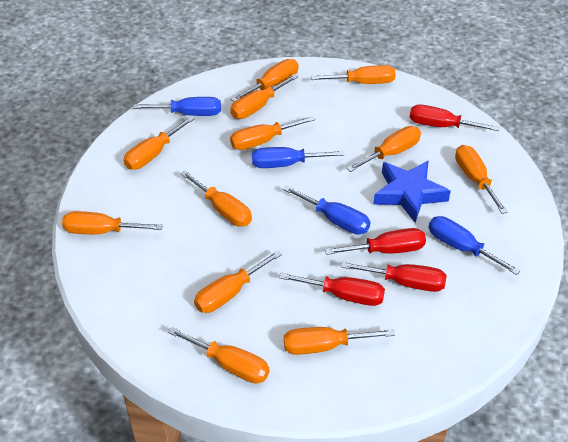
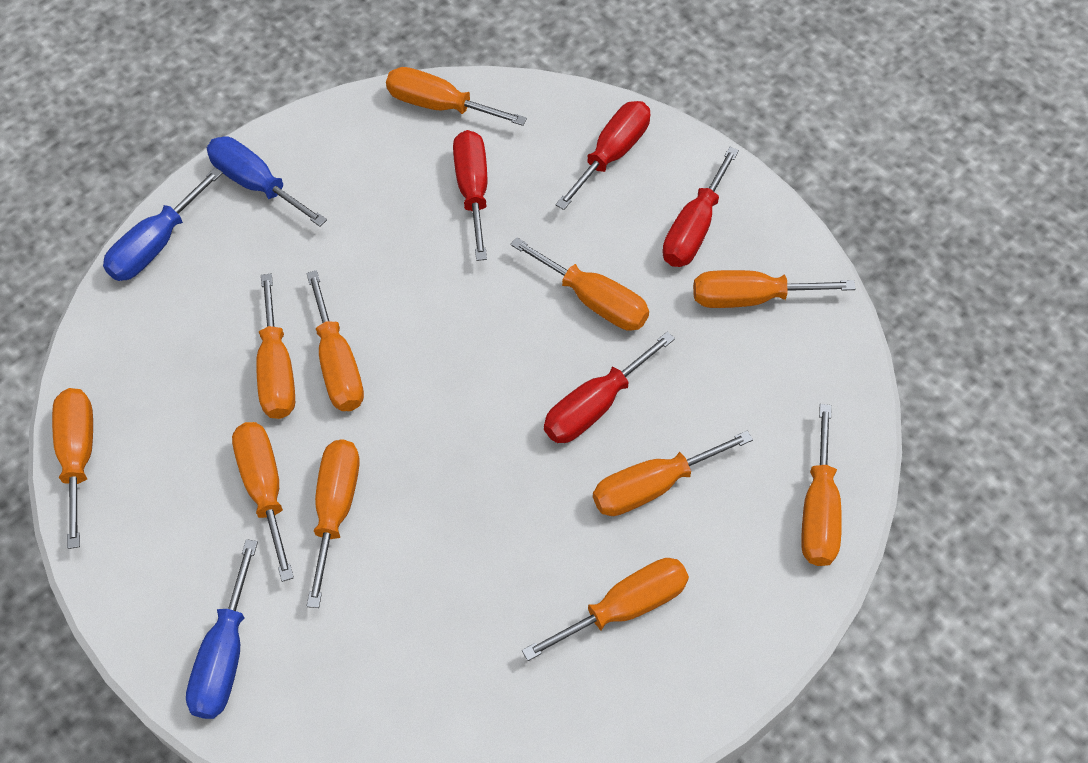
blue screwdriver: [133,97,221,116] [252,147,344,168] [283,186,370,235] [428,216,521,275] = 4 -> [103,168,223,281] [186,539,258,719] [207,136,327,227] = 3
blue star: [373,160,451,223] = 1 -> none = 0
orange screwdriver: [62,211,163,234] [124,116,194,170] [168,327,269,384] [180,170,252,227] [194,250,282,313] [230,74,298,119] [230,116,315,150] [231,59,299,102] [284,327,395,355] [311,65,396,84] [346,126,421,172] [455,145,508,214] = 12 -> [52,388,93,549] [232,422,294,582] [256,274,295,419] [306,270,364,411] [307,439,360,608] [386,67,527,126] [510,237,649,331] [522,558,689,661] [593,431,753,516] [693,270,856,308] [801,404,842,566] = 11

